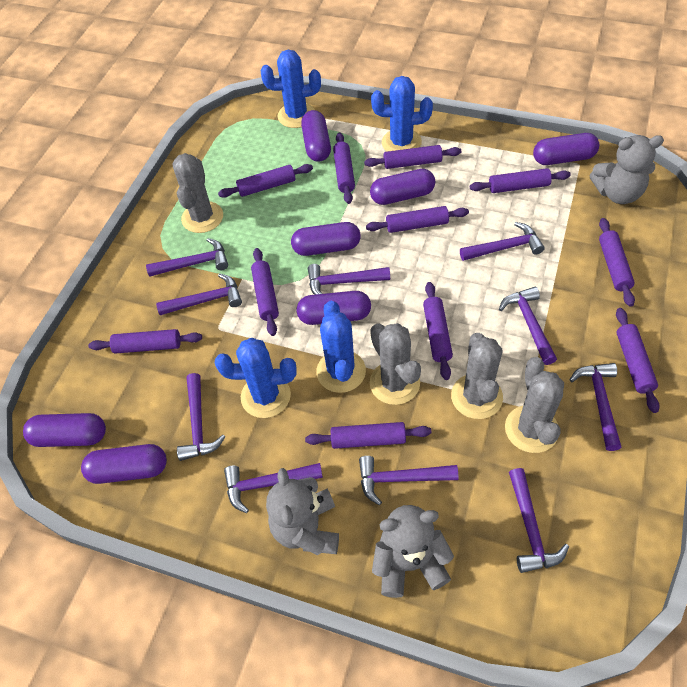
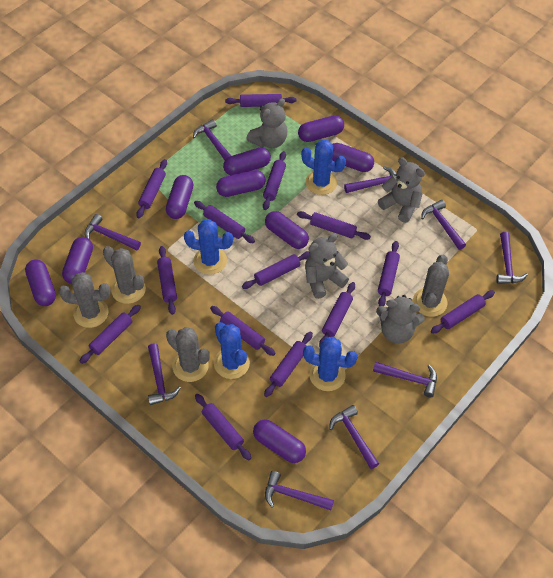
grey teddy bear: [266,468,339,555] [372,505,454,598] [590,135,664,204] = 3 -> [246,98,287,148] [305,234,349,299] [376,295,425,344] [378,157,425,223] = 4
purple capsule: [23,413,106,447] [81,444,167,484] [291,222,361,256] [296,291,371,325] [301,110,331,162] [370,169,435,205] [533,133,599,165] = 7 -> [25,259,56,306] [62,237,93,284] [166,175,194,219] [216,170,265,197] [223,147,271,175] [253,420,306,463] [265,211,309,249] [298,115,344,142] [332,143,374,172] = 9
purple hammer: [146,238,228,277] [156,273,242,315] [177,373,225,461] [224,463,323,513] [308,264,390,295] [359,456,459,505] [460,222,545,261] [499,287,557,365] [509,468,569,573] [570,363,621,451] = 10 -> [84,214,141,250] [148,343,181,405] [193,119,231,160] [265,471,334,510] [329,405,379,469] [344,166,396,193] [373,362,437,397] [421,200,466,250] [496,232,528,284] = 9
purple rolling pin: [88,329,202,354] [218,164,313,198] [251,248,279,336] [305,422,431,449] [333,132,355,204] [364,145,461,169] [366,206,469,233] [423,282,453,380] [470,168,571,193] [599,218,635,307] [616,308,660,413] = 11 -> [79,305,141,364] [136,159,167,218] [157,246,177,315] [194,201,255,243] [195,394,251,460] [210,306,275,356] [225,94,297,107] [242,251,310,289] [263,151,286,210] [264,331,313,397] [297,211,371,240] [319,282,355,347] [378,241,400,306] [431,290,495,334] = 14

